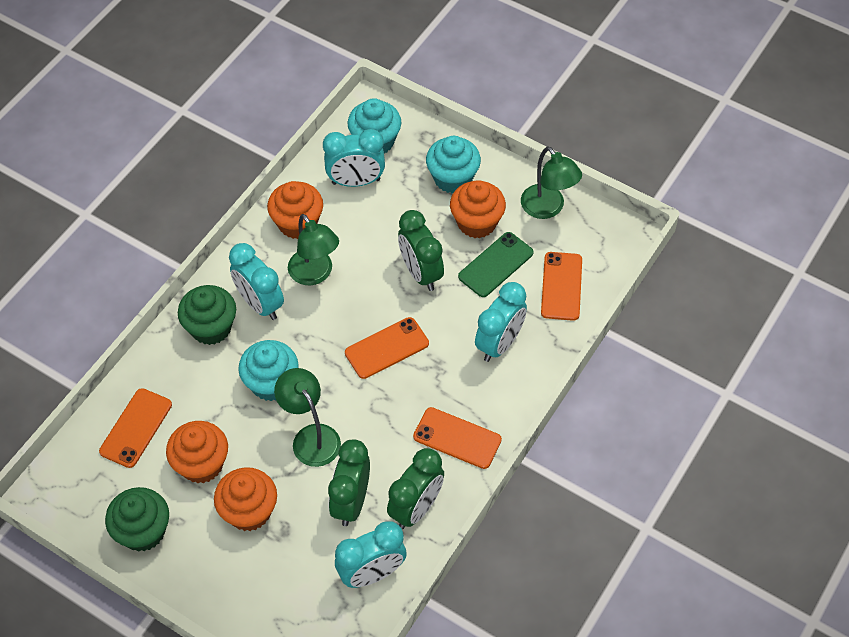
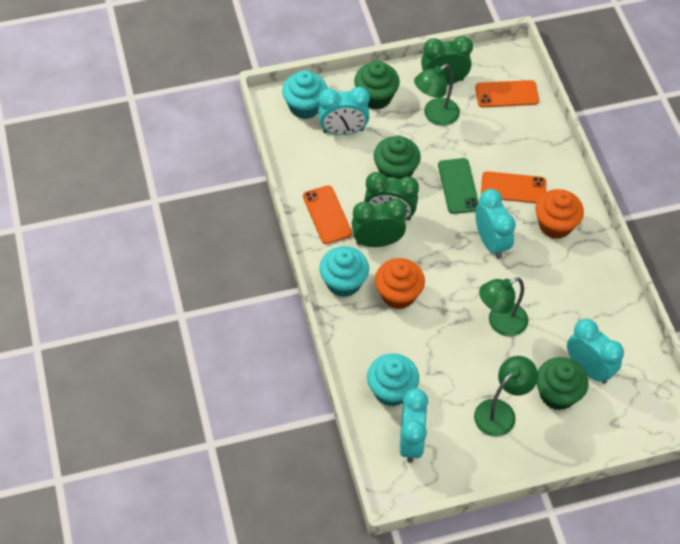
green cupcake: [105,487,169,552] [178,285,236,345] = 2 -> [354,61,400,109] [374,136,421,179] [536,357,588,410] = 3
orange cupcake: [166,421,228,483] [214,467,277,531] [267,181,323,239] [450,180,506,238] = 4 -> [375,258,425,309] [536,189,584,239] = 2
orange phone: [99,388,172,468] [345,317,429,379] [413,407,502,469] [541,252,582,321] = 4 -> [303,185,352,244] [475,80,539,107] [481,171,546,203] = 3

